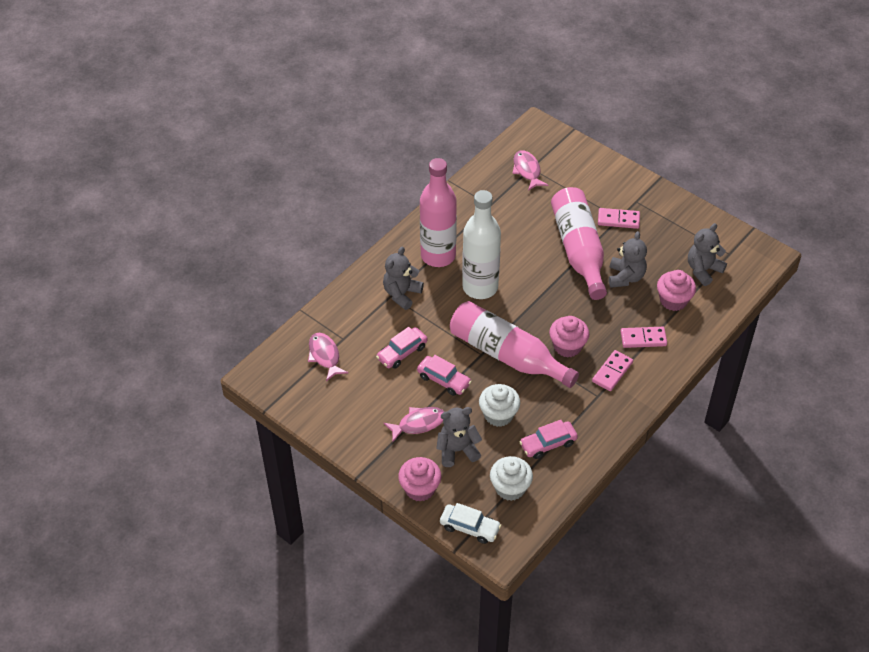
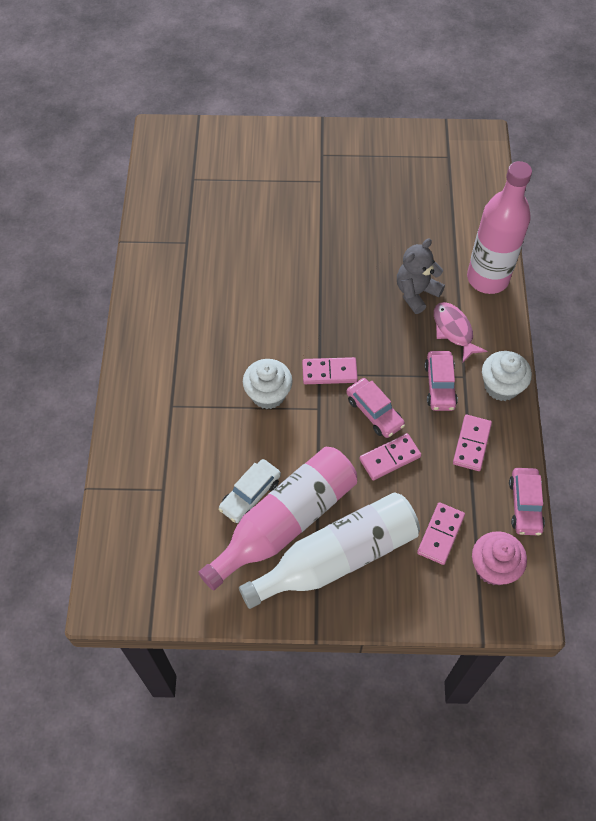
grey teddy bear: [383,247,424,310] [436,407,482,467] [609,231,647,288] [688,223,727,286] = 4 -> [397,238,445,314] = 1
pink bottle: [420,158,457,267] [450,301,579,388] [551,187,607,300] = 3 -> [198,447,357,591] [467,161,532,294] = 2
pink cupcake: [398,457,441,502] [549,316,589,358] [657,270,696,311] = 3 -> [472,531,527,585] = 1
pink domino: [592,350,633,391] [598,208,640,229] [620,327,667,348] = 3 -> [302,357,358,384] [359,433,421,481] [417,502,465,565] [453,415,492,471] = 4
pink fish: [308,333,349,381] [384,407,444,442] [512,150,548,191] = 3 -> [434,302,487,362] = 1

